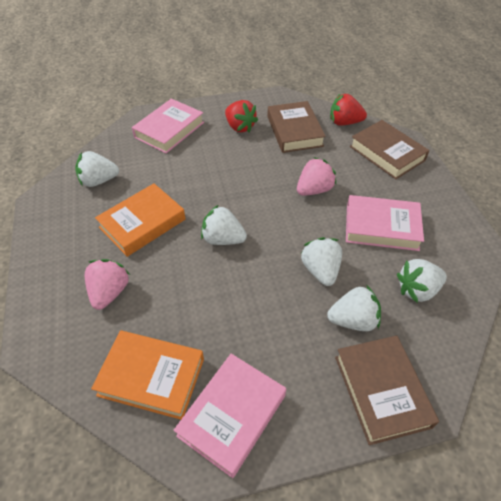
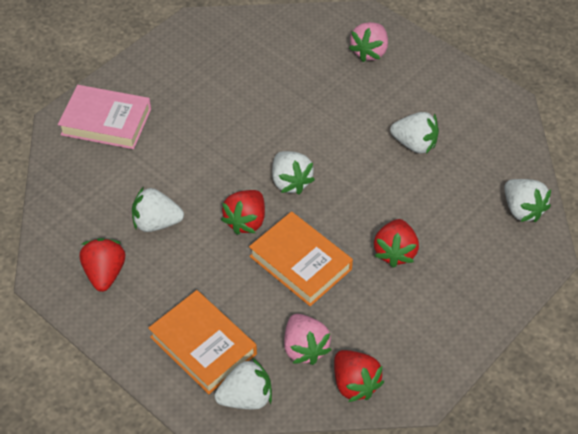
brown book: [267,101,326,153] [335,336,439,445] [350,120,430,179] = 3 -> none = 0
pink book: [132,99,204,153] [174,354,286,478] [346,195,424,251] = 3 -> [58,85,151,149] = 1
red strawberry: [225,100,258,132] [330,94,367,126] = 2 -> [80,238,125,292] [221,190,265,235] [334,350,384,402] [374,219,419,268] = 4

